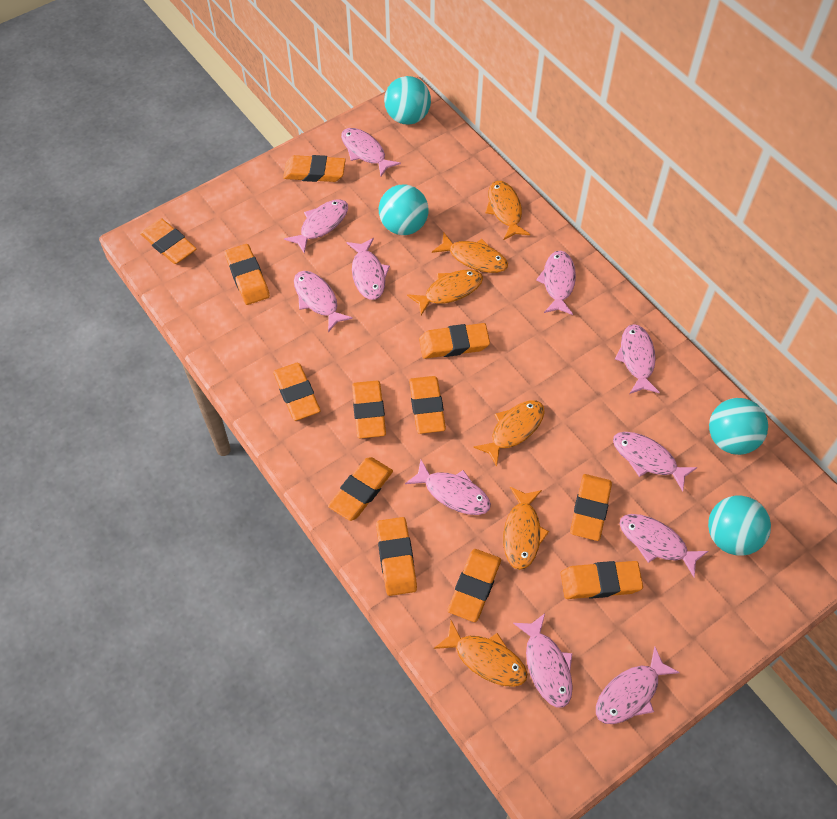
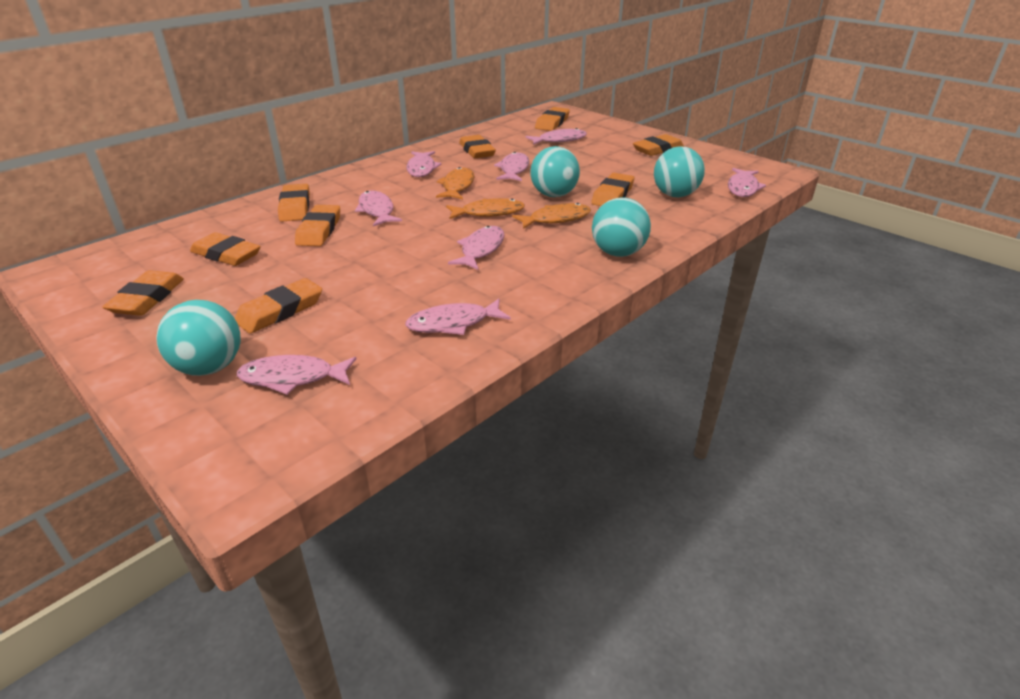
orange eraser: [140,218,197,264] [225,244,270,305] [273,363,321,421] [283,155,346,182] [328,457,393,521] [352,381,386,439] [376,517,417,596] [409,376,446,434] [419,323,490,359] [448,549,501,622] [561,561,643,599] [570,474,612,541] = 12 -> [102,270,184,316] [190,232,261,266] [235,278,322,333] [278,184,310,222] [295,205,340,246] [459,135,496,158] [535,107,570,131] [591,173,634,206] [633,134,684,156] = 9
orange fish: [407,270,483,315] [432,233,508,273] [434,620,527,687] [473,400,545,466] [485,181,530,240] [503,487,549,570] = 6 -> [436,167,475,199] [446,198,525,219] [512,203,591,229] = 3
pink fish: [284,199,348,254] [294,271,353,332] [341,128,401,176] [347,238,390,300] [405,460,491,515] [513,613,573,708] [536,250,576,315] [596,646,680,724] [613,432,698,491] [615,324,660,394] [620,514,708,577] = 11 -> [237,355,356,395] [355,190,402,226] [405,299,511,335] [407,151,442,177] [448,226,504,270] [494,152,529,181] [525,128,587,145] [728,168,766,197] = 8

